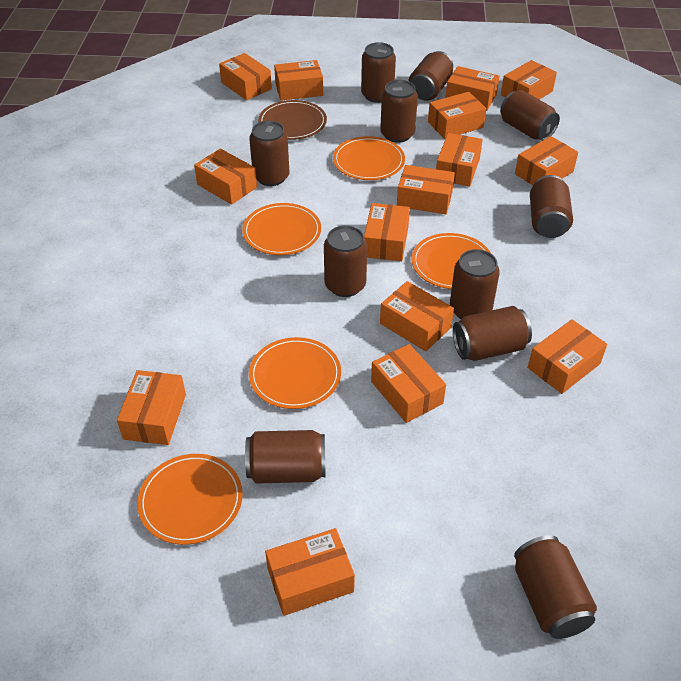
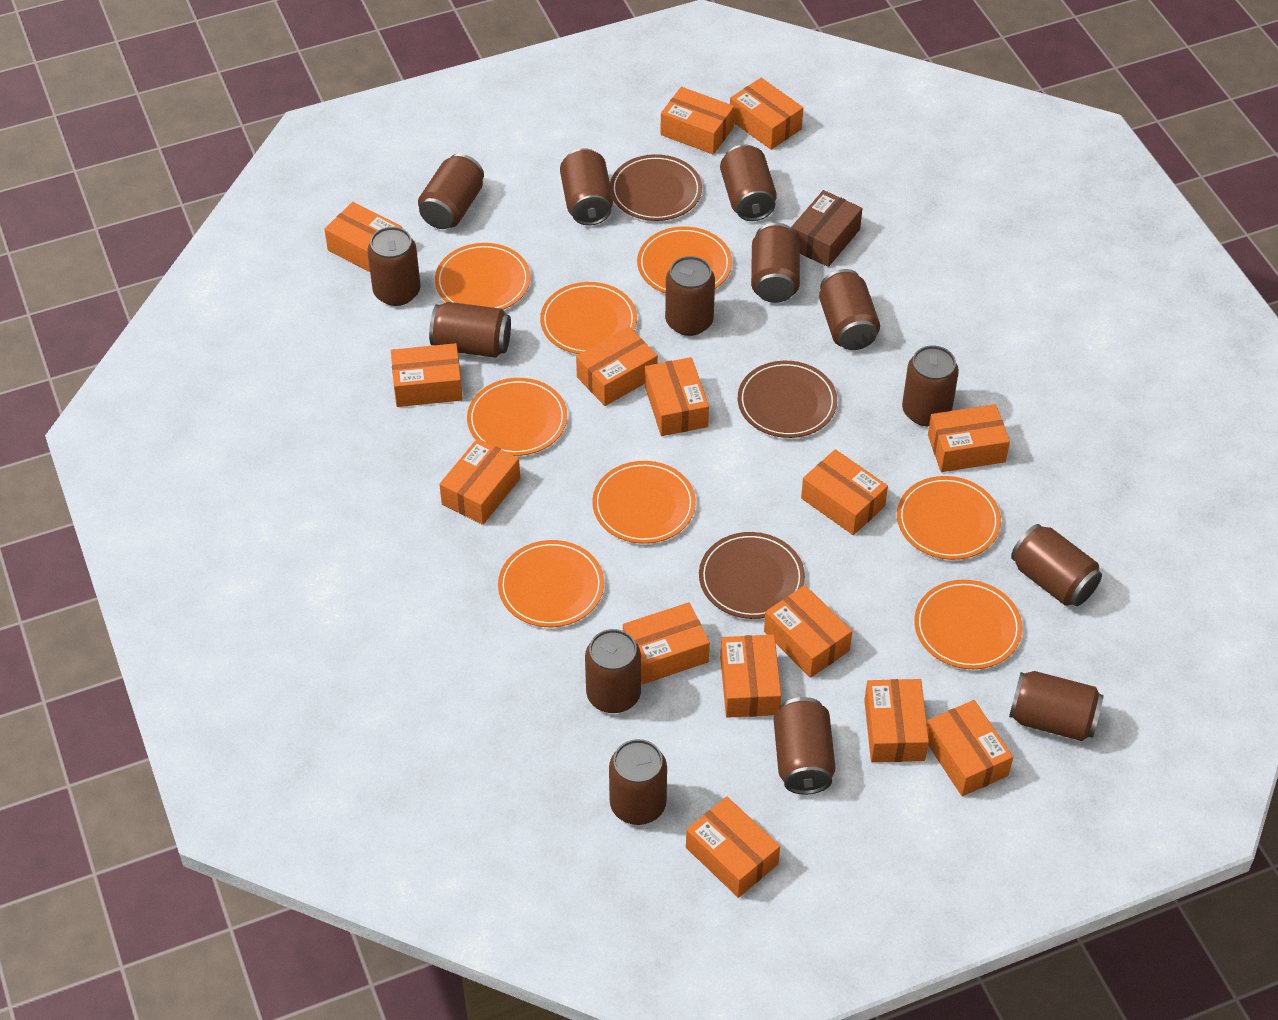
brown box: none = 0 -> [791,190,862,267] = 1
brown can: [245,430,326,484] [249,121,290,186] [324,225,367,297] [361,42,396,103] [380,80,418,143] [408,51,453,101] [450,249,500,319] [453,306,532,361] [500,90,560,141] [514,535,597,639] [530,175,573,238] = 11 -> [367,227,421,306] [418,154,484,229] [429,302,511,358] [560,148,613,226] [585,629,641,713] [609,739,667,825] [665,256,715,336] [720,144,777,221] [751,223,800,303] [774,697,835,795] [819,269,880,350] [902,345,959,426] [1009,671,1104,741] [1011,524,1102,606] = 14
brown plate: [258,100,327,140] = 1 -> [610,154,702,221] [699,532,805,619] [738,361,837,438] = 3
orange plate: [137,454,243,545] [242,203,321,255] [249,337,341,409] [333,136,405,180] [412,233,491,289] = 5 -> [435,243,531,310] [467,378,567,456] [498,540,604,627] [540,282,637,354] [592,461,696,544] [637,226,732,294] [897,476,1001,560] [914,580,1023,669] = 8

